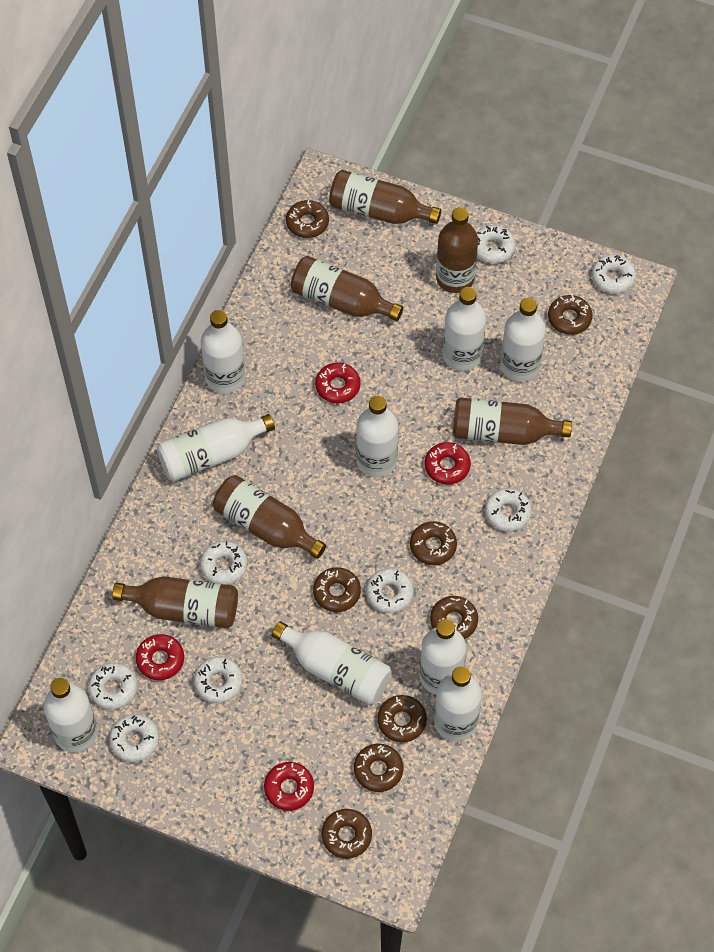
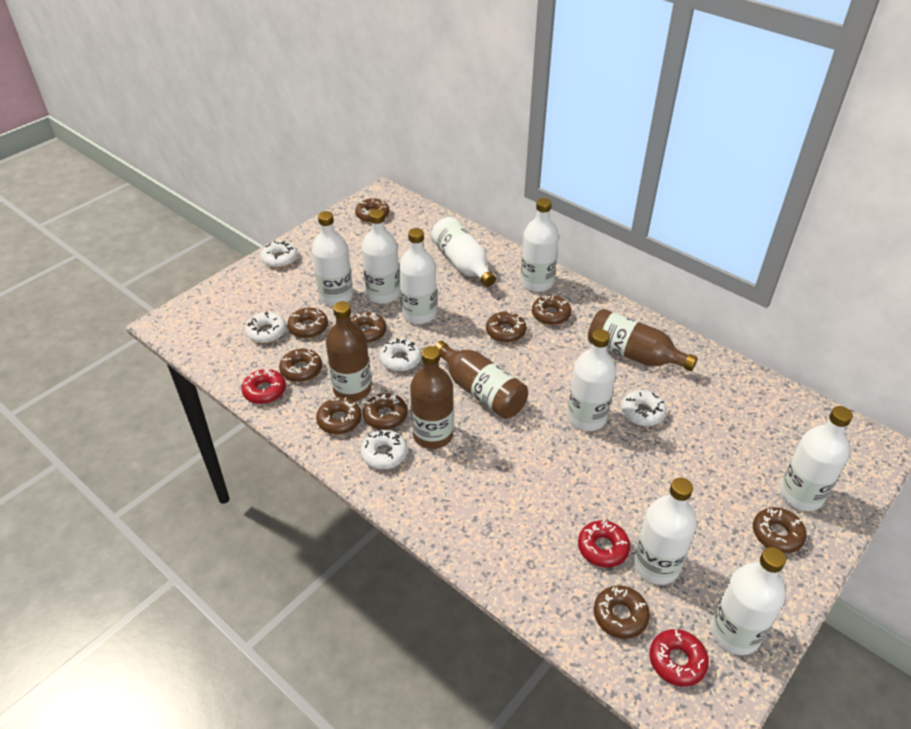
brown bottle: [112,576,238,628] [213,475,326,559] [291,256,403,321] [329,170,441,224] [436,207,478,293] [453,397,572,445] = 6 -> [326,301,372,401] [410,346,454,449] [434,341,528,419] [588,309,698,371] = 4
brown donut: [286,200,329,238] [313,567,361,612] [321,809,372,859] [354,744,403,792] [378,695,427,742] [410,521,457,565] [430,596,478,639] [548,295,592,335] = 8 -> [279,349,322,382] [287,308,328,338] [316,397,362,434] [351,312,386,343] [355,198,390,223] [363,393,408,430] [486,312,526,342] [532,295,571,325] [594,585,650,639] [753,507,807,553] = 10
red donut: [136,634,184,680] [264,762,314,811] [315,362,360,403] [425,442,471,484] = 4 -> [241,369,286,404] [578,520,630,568] [649,629,709,687] = 3
white donut: [88,663,138,710] [109,714,159,762] [194,657,243,703] [200,541,248,585] [366,568,414,613] [476,225,516,263] [485,488,532,532] [592,255,636,294] = 8 -> [245,311,286,343] [260,240,298,268] [360,430,407,469] [379,338,421,371] [621,390,667,426] = 5

